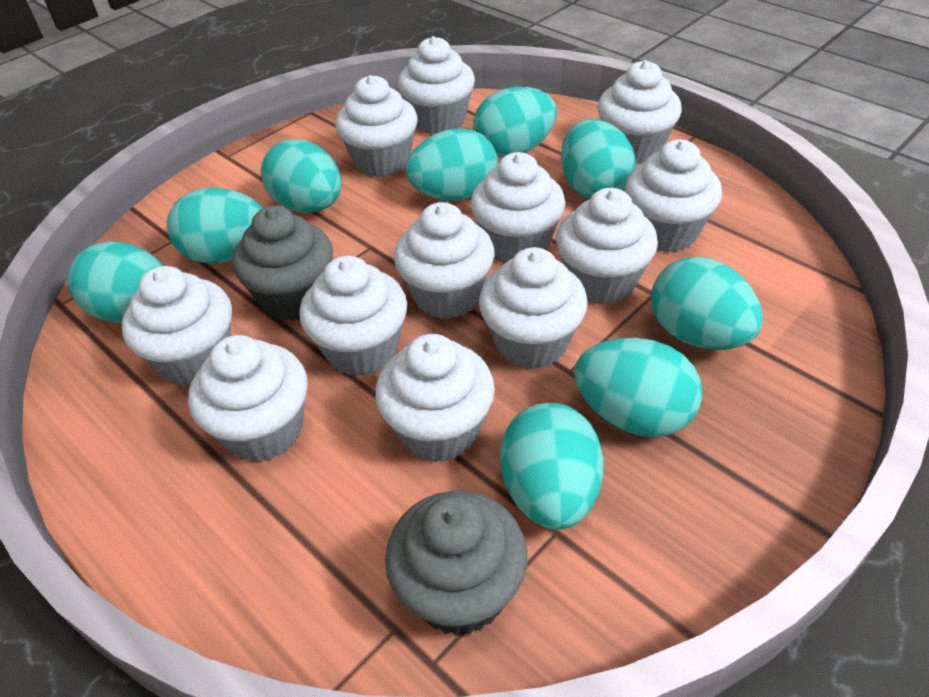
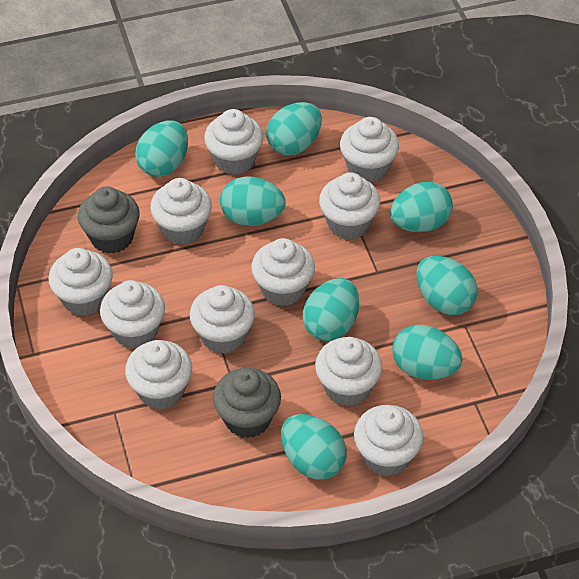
turquoise egg: [67,241,163,323] [167,187,263,264] [261,139,342,213] [406,128,498,201] [473,87,557,158] [500,403,604,530] [561,119,636,199] [574,338,703,437] [651,257,763,350] = 9 -> [135,120,188,177] [220,176,285,226] [266,102,322,156] [281,414,347,480] [303,278,359,341] [390,182,453,232] [392,324,462,380] [416,256,477,315] = 8
white cupcake: [122,266,232,386] [188,335,308,462] [299,256,407,377] [335,75,418,177] [375,334,495,462] [394,202,495,319] [398,36,475,135] [470,152,565,262] [479,247,588,369] [556,188,658,305] [598,60,682,164] [626,139,722,252] = 12 -> [48,248,113,316] [100,280,165,349] [125,340,192,410] [150,178,212,245] [190,285,255,354] [204,109,263,175] [251,238,315,306] [315,337,382,406] [319,172,380,240] [340,117,399,182] [354,405,423,477] = 11

